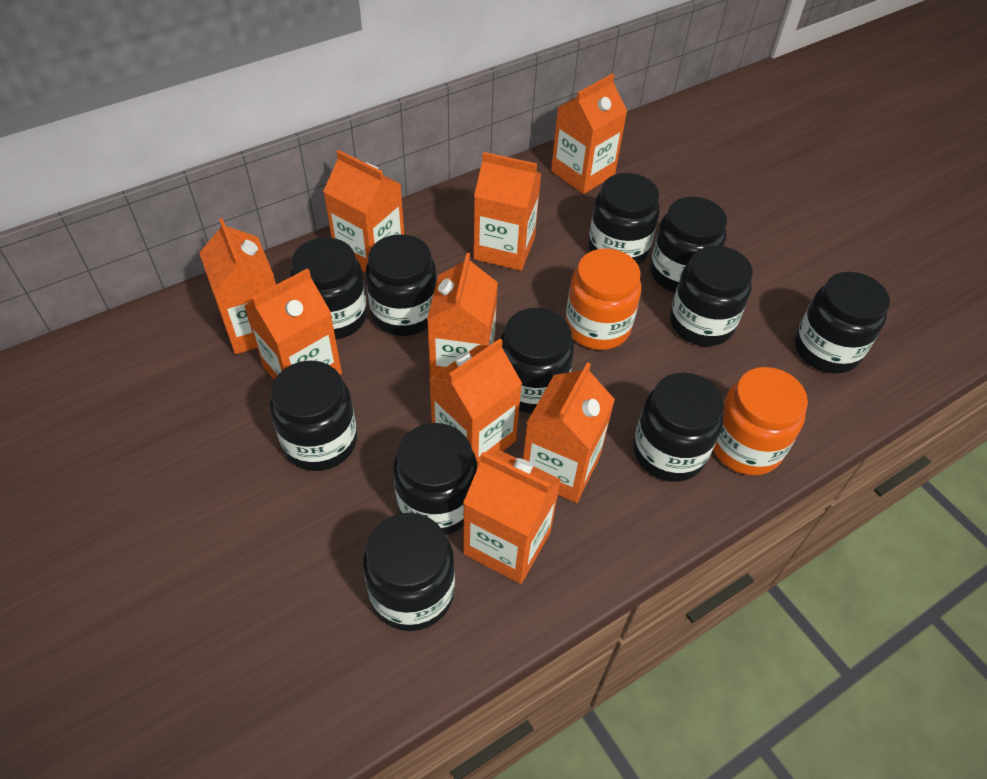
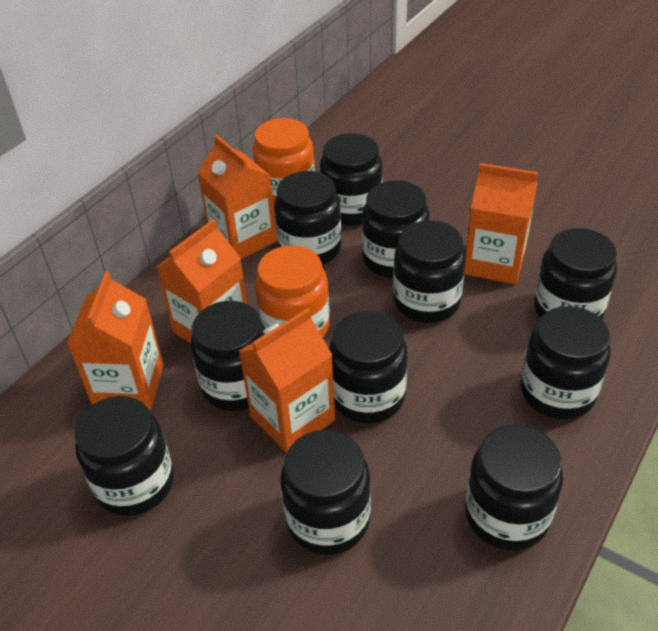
orange carton: [199,218,276,354] [244,268,342,380] [323,150,404,273] [427,253,498,378] [429,339,522,469] [463,449,561,584] [473,152,541,271] [523,362,615,503] [551,73,627,194] = 9 -> [67,271,164,410] [156,219,247,343] [197,135,277,259] [239,309,335,453] [464,163,538,284] = 5

